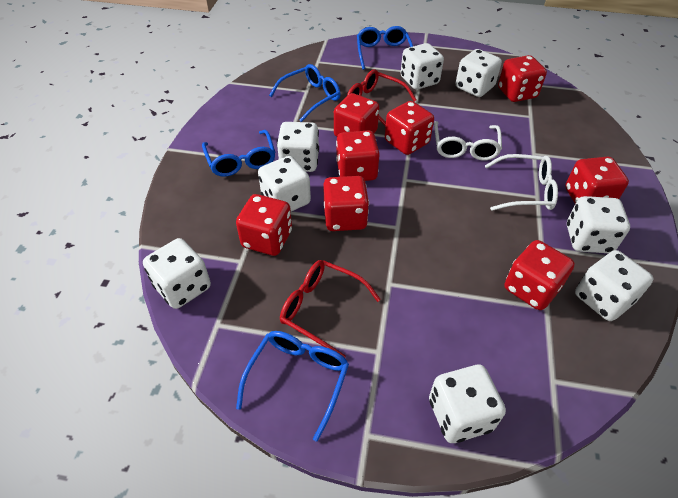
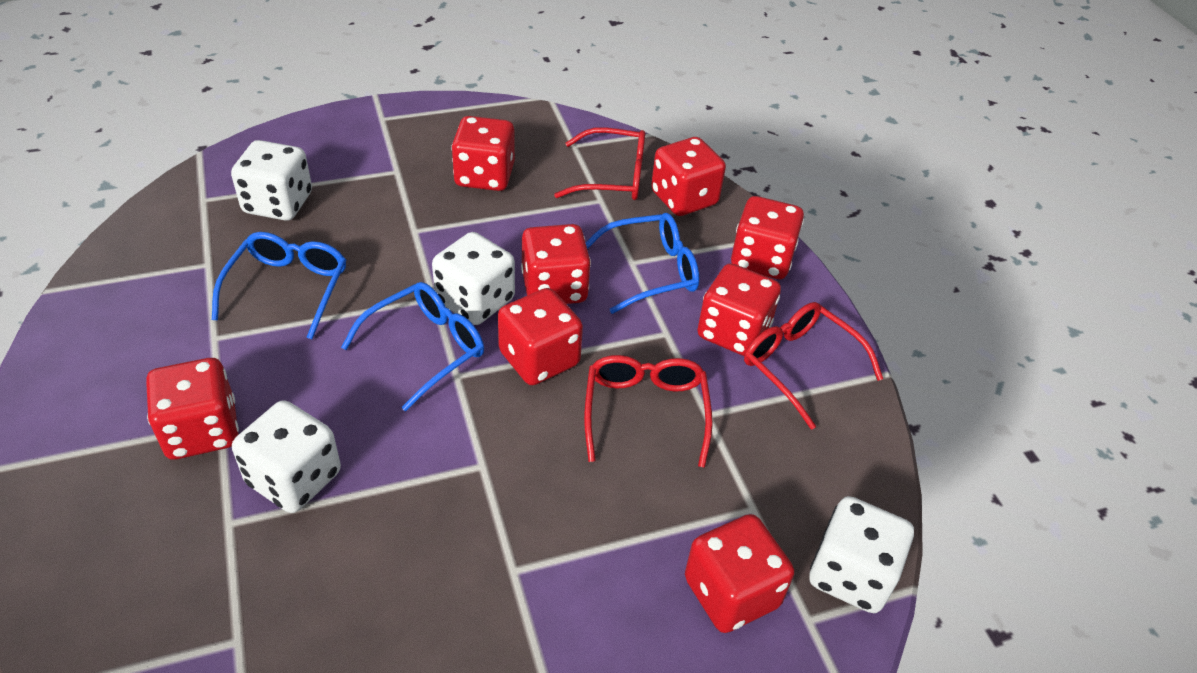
blue glasses: [202,130,275,177] [236,331,349,442] [269,64,341,122] [357,26,413,70] = 4 -> [212,232,346,339] [341,282,484,412] [586,213,699,314] = 3
red glasses: [280,260,381,358] [347,69,416,126] = 2 -> [554,127,645,200] [584,355,713,468] [744,302,883,430] = 3
white dice: [143,238,211,309] [258,156,311,211] [277,122,319,172] [401,43,444,90] [429,365,506,443] [456,49,502,97] [567,196,630,253] [575,250,653,321] = 8 -> [231,140,312,221] [232,400,341,513] [432,232,515,325] [809,496,914,613] = 4
white glasses: [434,121,502,161] [485,154,558,211] = 2 -> none = 0

